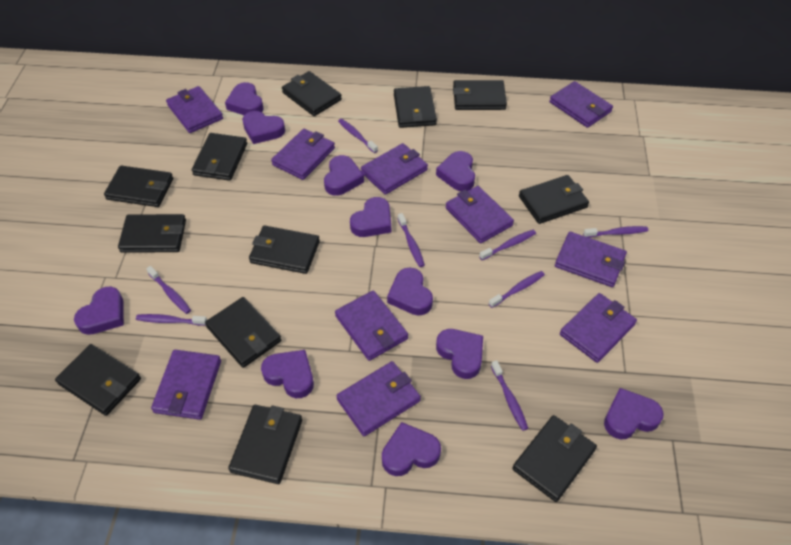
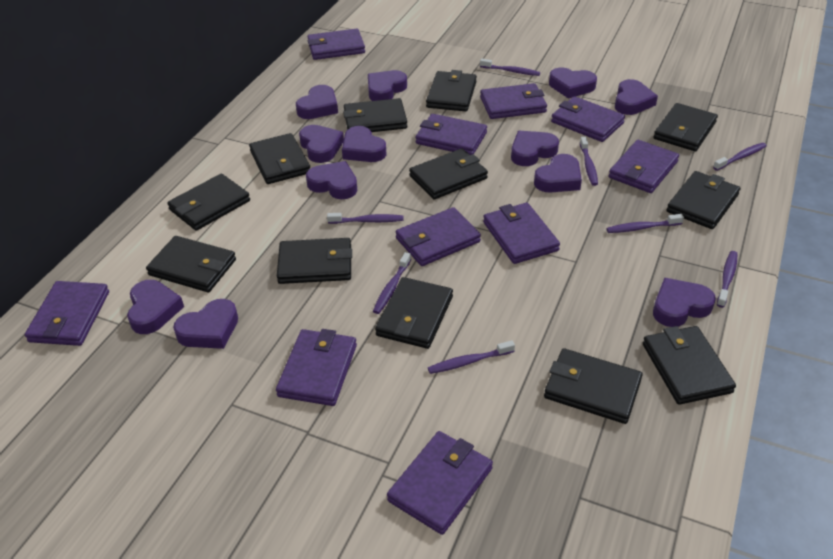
purple heart: [74,286,124,335] [225,82,264,115] [242,111,285,144] [261,350,314,398] [324,155,364,196] [350,197,391,237] [382,422,441,476] [387,267,433,316] [436,151,475,191] [436,329,483,379] [604,388,664,440] = 11 -> [127,280,184,334] [173,299,238,349] [296,85,338,119] [299,125,344,163] [306,161,357,199] [342,126,386,162] [368,70,407,101] [511,131,559,166] [534,154,582,193] [549,68,597,99] [615,79,658,115] [653,278,716,327] = 12

